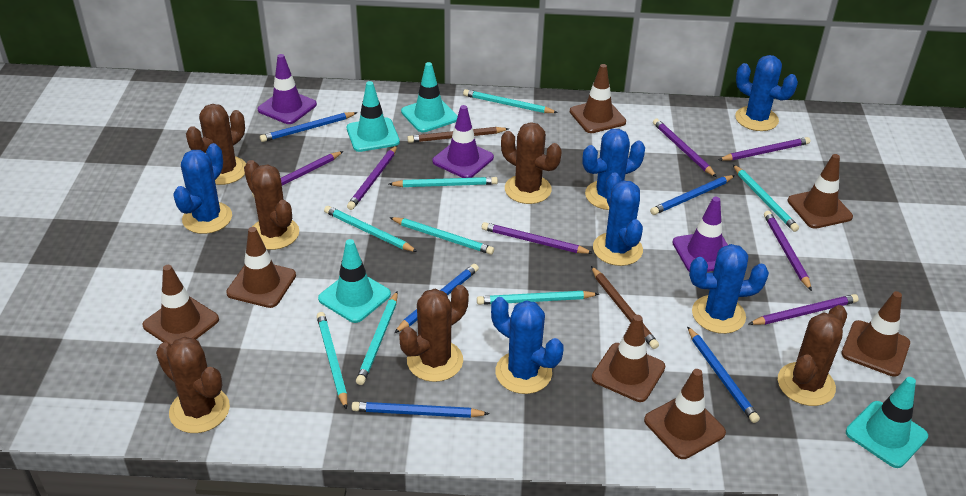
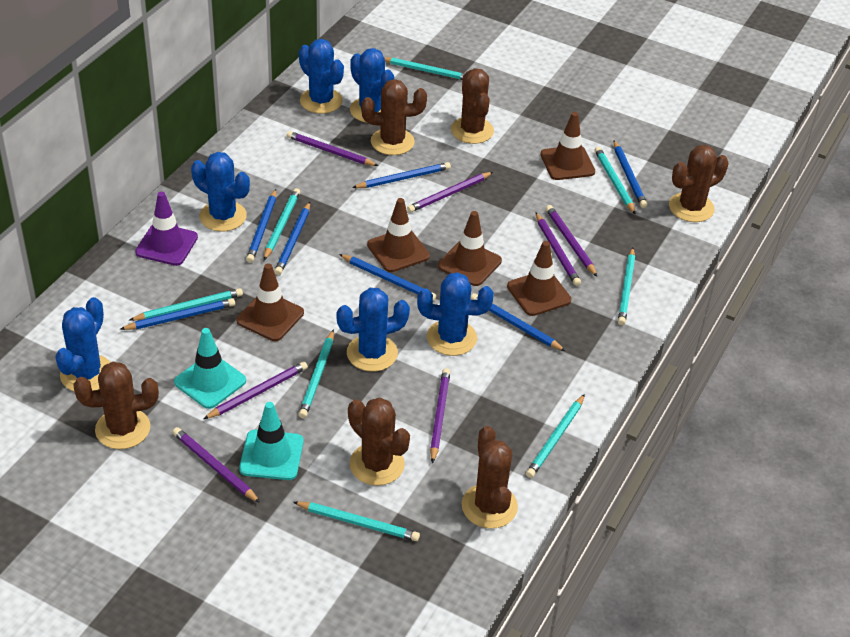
blue pencil: [260,112,358,142] [352,402,490,418] [394,264,479,333] [650,175,735,215] [687,326,760,423] = 5 -> [120,298,235,330] [246,189,276,263] [274,202,310,275] [339,254,436,301] [352,162,451,188] [470,293,566,351] [614,141,647,208] = 7
brown pencil: [407,127,509,143] [591,266,659,349] = 2 -> none = 0
brown traffic cone: [142,265,219,345] [226,227,296,308] [570,64,626,133] [592,315,665,402] [644,369,726,459] [788,154,853,229] [841,291,910,377] = 7 -> [236,263,304,341] [367,198,430,272] [438,211,502,286] [507,241,571,316] [541,112,595,180] = 5
purple traffic cone: [258,54,317,124] [432,105,494,178] [672,197,728,272] = 3 -> [135,192,198,266] = 1
turquoise traffic cone: [318,239,391,323] [347,81,400,152] [401,62,458,132] [846,377,928,468] = 4 -> [174,328,246,409] [239,402,304,480] = 2

